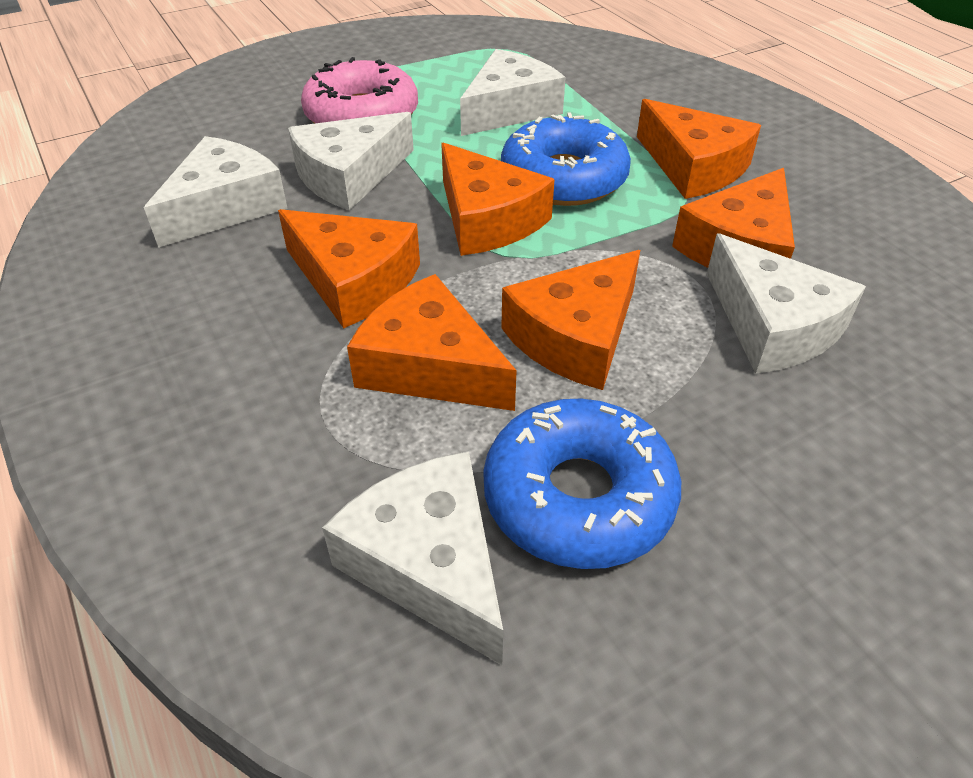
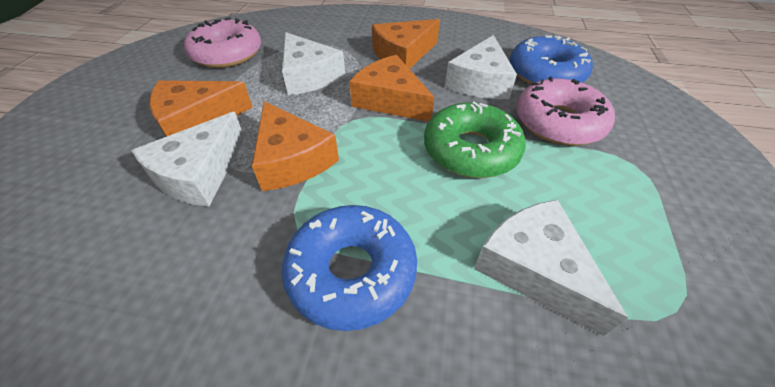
green donut: none = 0 -> [424,102,526,178] = 1
orange cheese: [278,209,420,328] [347,274,517,411] [441,143,555,256] [501,250,640,390] [637,99,761,199] [672,168,795,268] = 6 -> [150,80,253,137] [252,101,339,191] [349,55,434,122] [372,19,440,69] = 4
pink donut: [301,57,418,124] = 1 -> [184,18,261,68] [516,76,615,146] = 2
white cheese: [144,136,288,248] [288,112,414,210] [322,451,503,665] [460,49,566,136] [707,234,866,374] = 5 -> [131,112,245,207] [282,32,346,95] [445,35,517,99] [474,200,628,336] = 4

